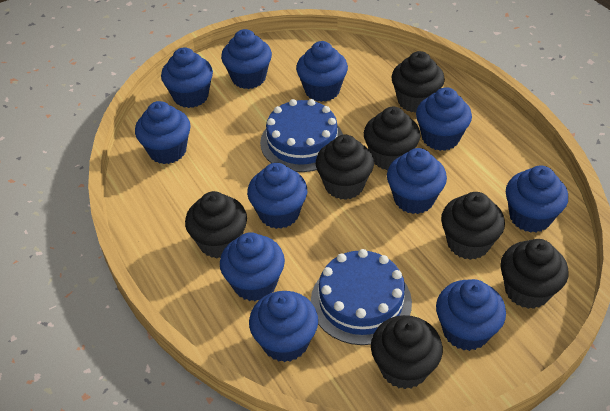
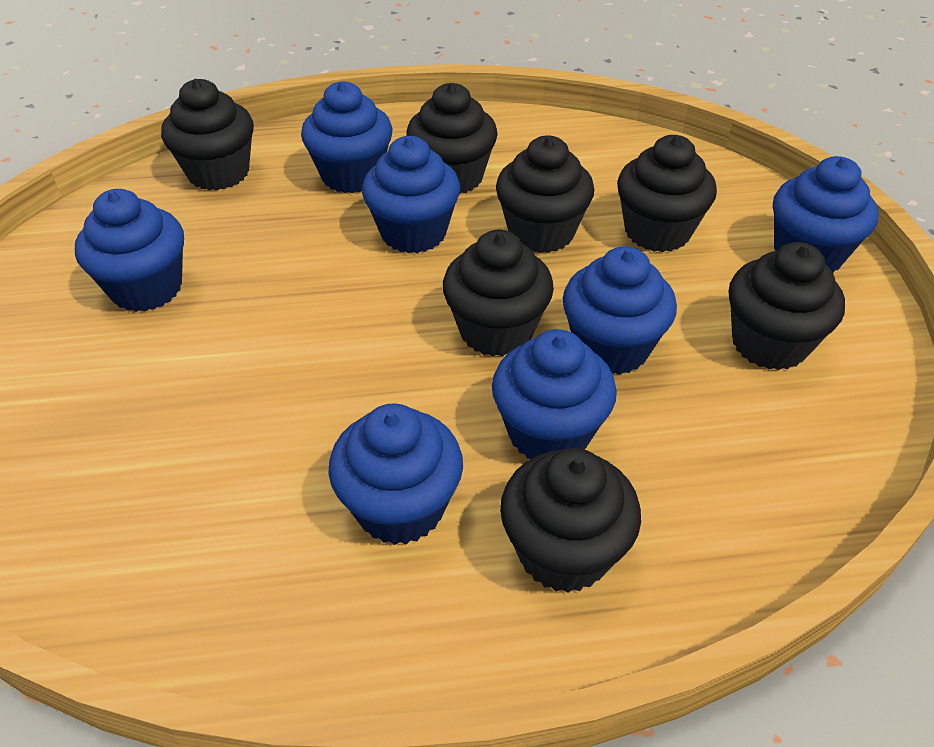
blue cake: [260,99,343,172] [311,249,412,345] = 2 -> none = 0
blue cupcake: [135,101,191,164] [161,47,213,108] [220,232,285,301] [221,29,272,89] [247,163,307,229] [249,291,318,362] [296,41,348,102] [387,148,447,214] [416,87,472,151] [436,279,506,351] [506,166,568,233] = 11 -> [75,189,184,312] [301,81,393,193] [328,403,463,545] [362,136,460,253] [492,329,617,459] [563,246,677,375] [773,156,879,273] = 7

